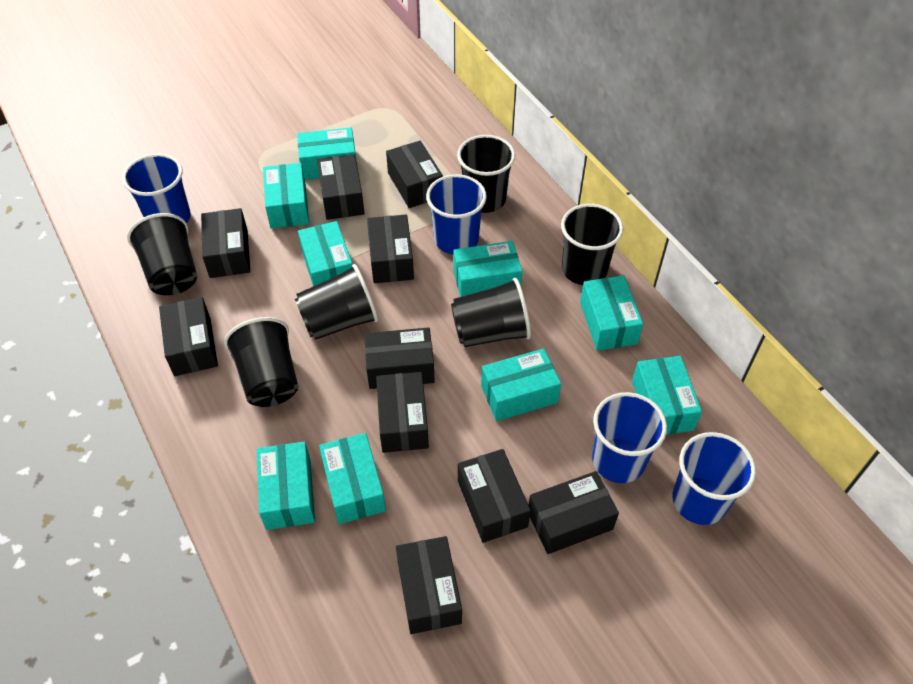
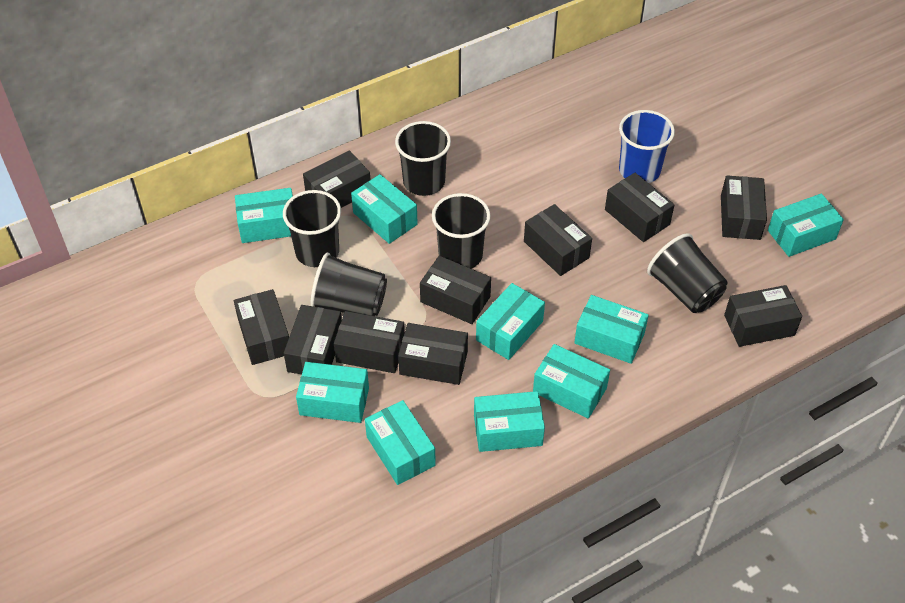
black cup: [127,213,197,295] [224,317,299,407] [295,264,378,340] [451,278,531,347] [457,135,515,213] [561,204,623,285] = 6 -> [283,190,341,267] [311,253,387,316] [395,121,451,196] [432,193,490,269] [647,233,728,313] = 5
blue cup: [122,154,191,223] [426,174,487,254] [592,392,667,483] [673,432,756,525] = 4 -> [619,110,675,183] = 1

